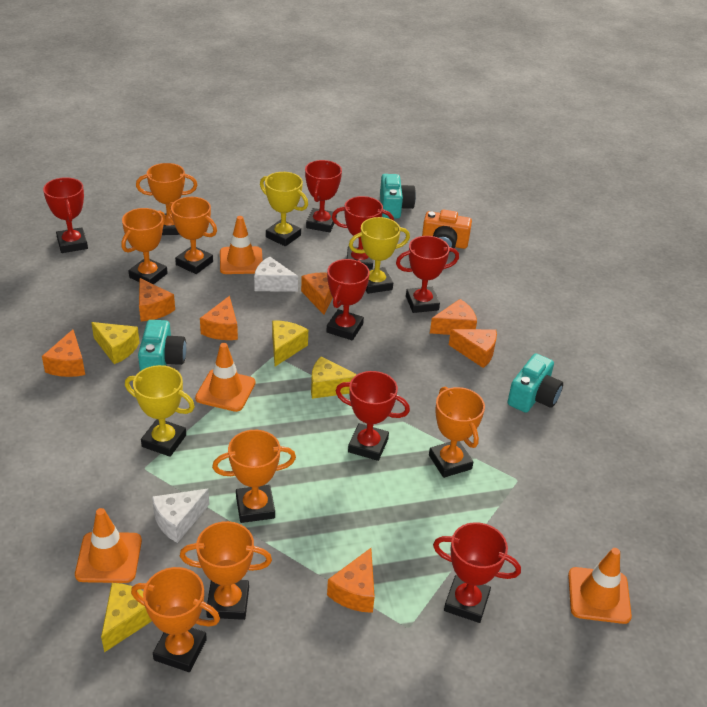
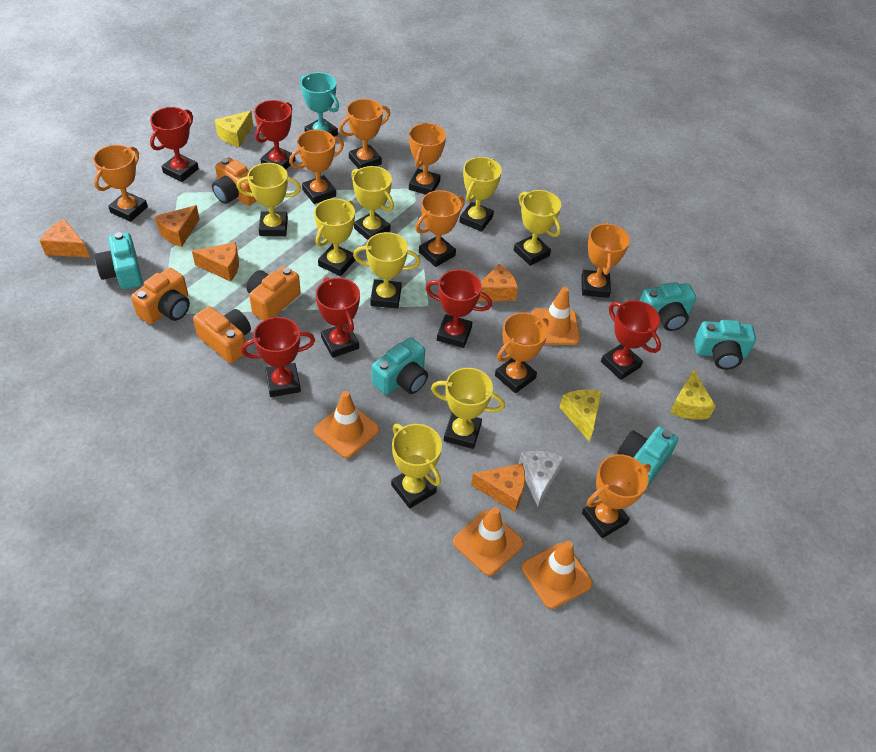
orange camera: [422,209,472,252] = 1 -> [131,268,190,324] [193,306,251,364] [212,157,257,206] [247,266,301,321] = 4
orange cheese: [42,329,85,377] [139,278,175,321] [200,296,238,340] [301,272,333,315] [327,548,375,613] [430,299,477,335] [449,329,497,368] = 7 -> [40,219,89,257] [155,205,200,247] [192,242,239,282] [471,463,525,512] [478,264,518,301] = 5
orange trophy: [121,208,168,284] [131,567,220,672] [136,163,198,235] [167,197,217,274] [180,521,272,620] [212,430,296,523] [429,387,485,478] = 7 -> [93,145,148,222] [289,130,344,204] [339,99,390,169] [409,123,446,194] [415,190,465,267] [495,312,549,393] [581,222,630,298] [582,454,651,538] = 8
red trophy: [43,177,88,253] [305,160,342,232] [326,259,370,340] [332,196,394,269] [336,371,410,461] [396,236,459,313] [433,522,521,623] = 7 -> [150,107,199,182] [241,317,315,397] [254,100,295,170] [316,277,360,358] [425,269,492,348] [601,300,661,380] = 6
turquoise camera: [138,320,186,371] [380,174,416,219] [508,354,563,413] = 3 -> [94,232,143,289] [372,337,428,395] [617,426,678,489] [640,282,696,331] [694,320,756,369] = 5
turquoise trophy: none = 0 -> [300,72,339,137] = 1
white cheese: [152,489,209,543] [254,256,298,292] = 2 -> [518,451,564,507] = 1
yellow cheese: [91,322,140,364] [101,583,152,652] [272,320,308,366] [311,356,357,399] = 4 -> [215,111,253,147] [559,389,602,441] [670,369,716,420] = 3
yellow trophy: [125,365,195,457] [260,172,308,246] [349,217,410,294] = 3 -> [237,163,301,236] [314,198,355,276] [351,166,394,240] [353,232,420,309] [391,424,442,509] [431,368,505,449] [459,157,502,232] [514,190,561,266] = 8

